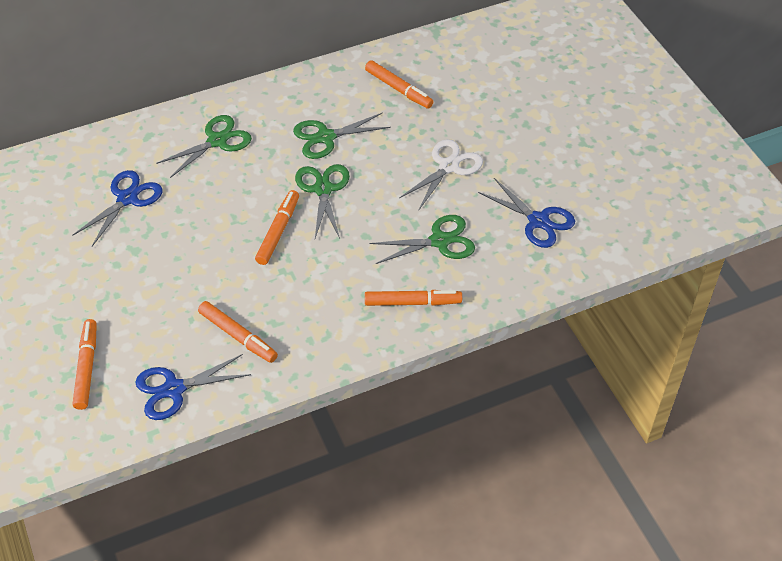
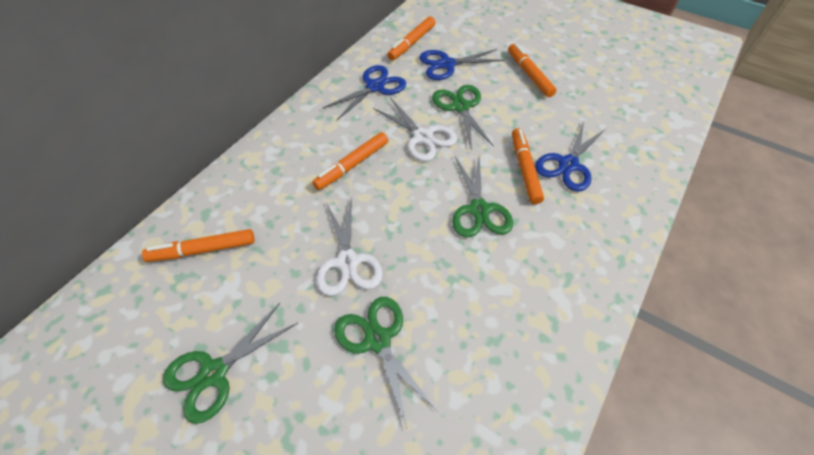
white scissors: [399,139,483,211] = 1 -> [316,197,383,296] [373,97,457,161] = 2

